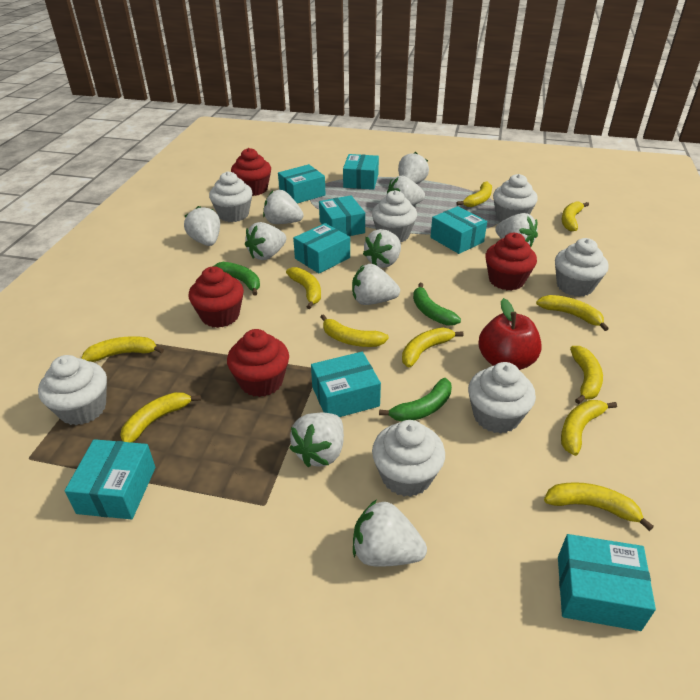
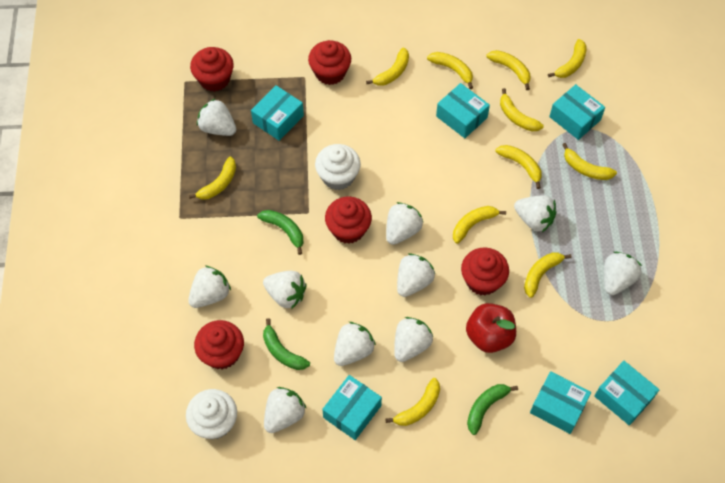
red cupcake: [188,266,244,328] [227,329,289,397] [231,148,271,196] [485,233,537,290] = 4 -> [190,47,234,92] [194,320,244,369] [308,40,351,85] [325,197,372,244] [461,247,509,295] = 5
turquoise box: [65,439,156,519] [278,164,326,203] [293,223,350,274] [311,352,381,417] [319,195,365,236] [343,154,379,190] [431,206,487,254] [558,534,656,631] = 8 -> [251,85,304,141] [322,375,382,440] [436,83,490,138] [530,371,591,434] [549,84,605,140] [595,361,660,426] = 6
white cupcake: [38,355,107,425] [209,171,253,222] [372,190,417,242] [372,420,445,497] [468,362,536,434] [493,174,538,222] [555,238,608,297] = 7 -> [186,389,237,440] [315,144,361,190] = 2

